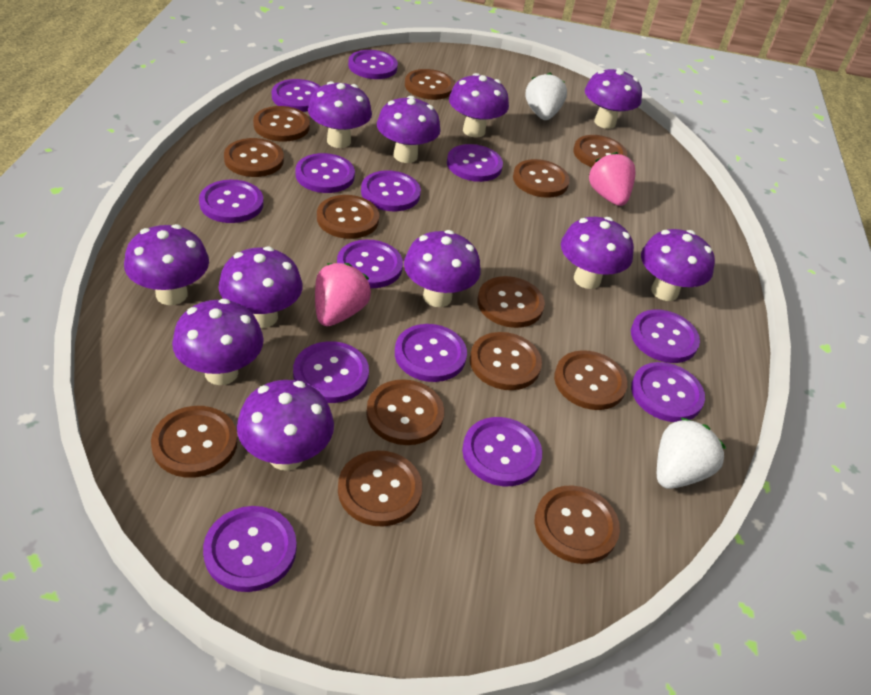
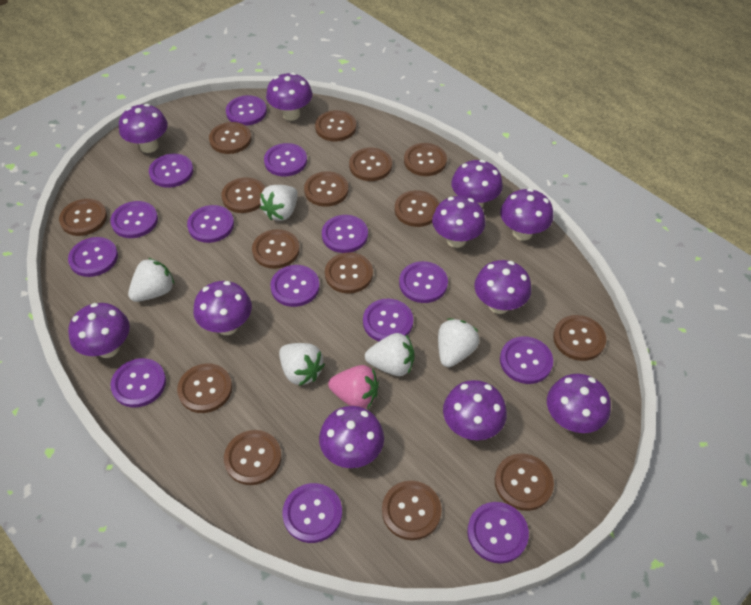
brown button: [151,406,238,478] [224,138,284,177] [253,106,310,142] [317,195,379,239] [338,450,422,527] [366,379,444,445] [405,69,455,100] [470,332,542,390] [477,276,545,328] [513,159,570,198] [535,485,620,564] [554,350,627,410] [573,135,627,167] = 13 -> [59,199,107,236] [177,363,232,413] [209,122,252,154] [221,177,265,213] [224,430,282,485] [252,229,300,269] [304,171,348,207] [315,110,356,142] [325,252,373,294] [349,148,392,181] [382,481,442,540] [395,190,439,227] [404,143,447,176] [495,453,554,511] [553,315,606,361] = 15
pink strawberry: [315,263,371,326] [589,152,636,206] = 2 -> [328,365,379,409] = 1
purple button: [199,180,264,223] [203,506,297,592] [272,79,321,112] [293,341,369,403] [295,153,355,193] [337,239,403,288] [348,50,398,79] [361,170,421,211] [395,324,467,382] [447,144,503,182] [462,417,542,486] [631,309,700,363] [631,362,705,422] = 13 -> [68,237,118,277] [110,201,158,238] [110,358,166,408] [149,154,193,188] [187,205,234,243] [226,95,267,126] [264,143,307,176] [270,265,320,307] [282,483,342,543] [322,215,368,253] [363,299,413,341] [399,261,448,303] [467,502,529,564] [500,336,553,384] = 14
white strawberry: [525,72,567,120] [657,417,726,489] = 2 -> [128,258,174,302] [260,185,298,221] [279,343,325,386] [365,333,414,376] [438,318,480,367] = 5

